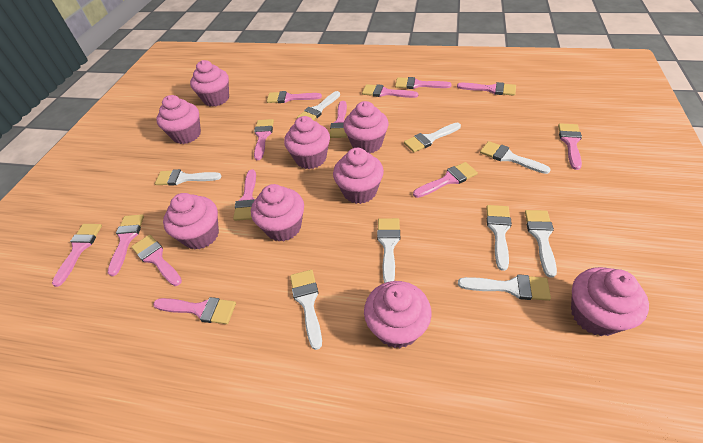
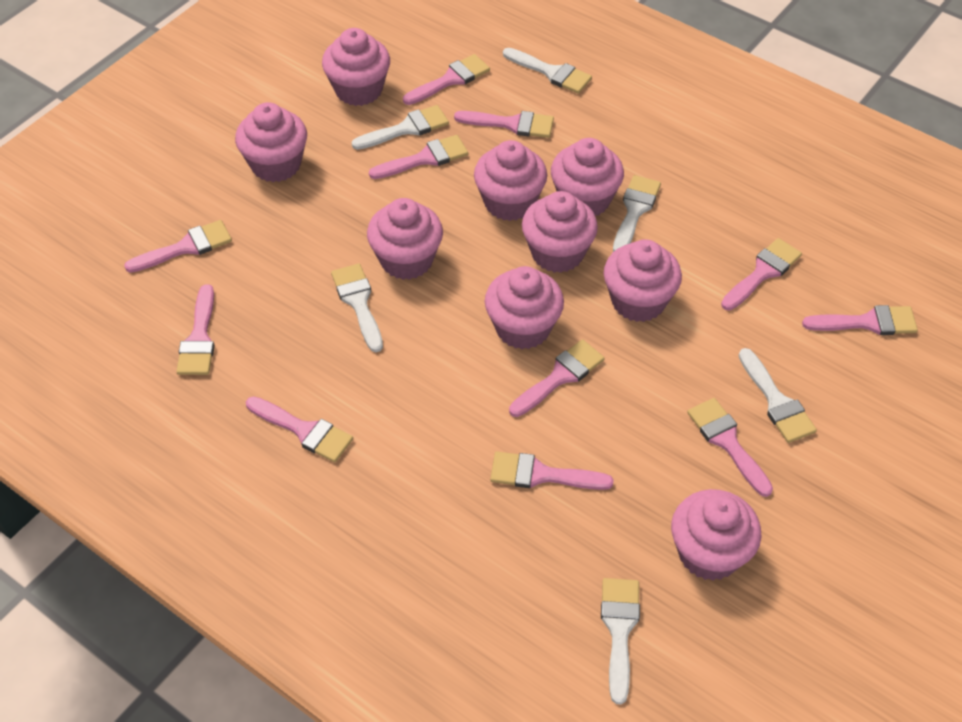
pink brush: [52,224,102,287] [108,214,144,276] [131,235,182,286] [153,297,236,324] [233,170,256,221] [254,119,274,160] [267,91,322,103] [330,101,347,138] [362,84,418,98] [395,77,452,89] [413,162,478,198] [457,82,516,96] [558,123,582,170] = 13 -> [124,220,232,273] [176,284,215,375] [246,396,353,463] [369,135,468,179] [403,54,490,105] [454,111,554,138] [490,452,614,490] [509,339,605,417] [687,398,773,497] [721,238,802,310] [802,305,918,335] = 11
white brush: [155,169,221,186] [290,270,322,350] [297,91,340,120] [377,218,400,283] [404,123,461,152] [458,274,551,301] [480,141,551,174] [486,205,512,271] [525,210,557,278] = 9 -> [331,263,383,352] [352,105,449,150] [503,48,592,94] [601,578,640,705] [613,175,661,252] [738,348,817,443] = 6

